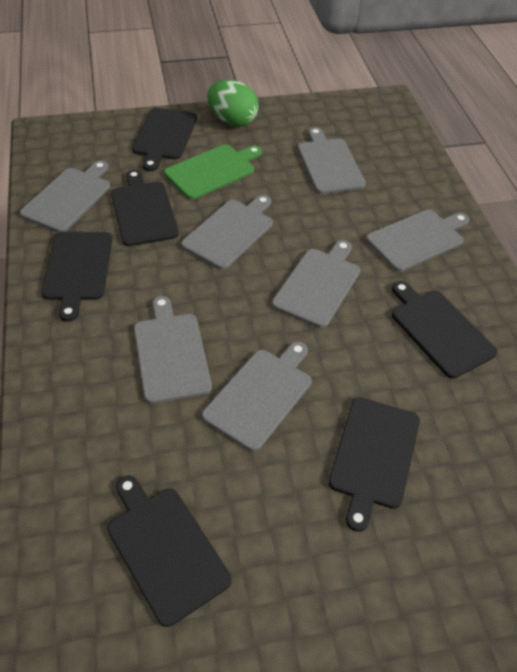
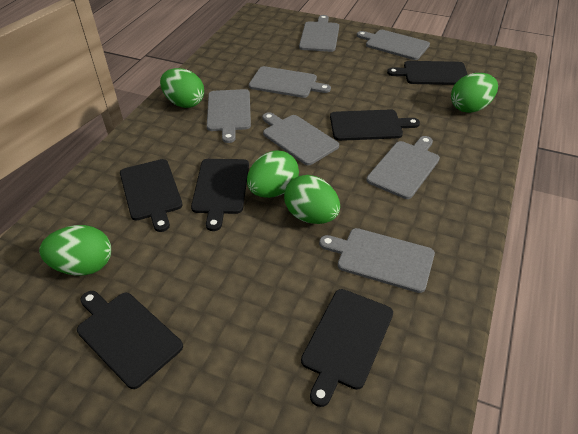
green cutting board: [164,144,262,199] = 1 -> none = 0
green egg: [207,80,259,127] = 1 -> [39,225,111,276] [160,68,204,108] [247,150,299,198] [284,175,340,224] [451,73,498,113] = 5

